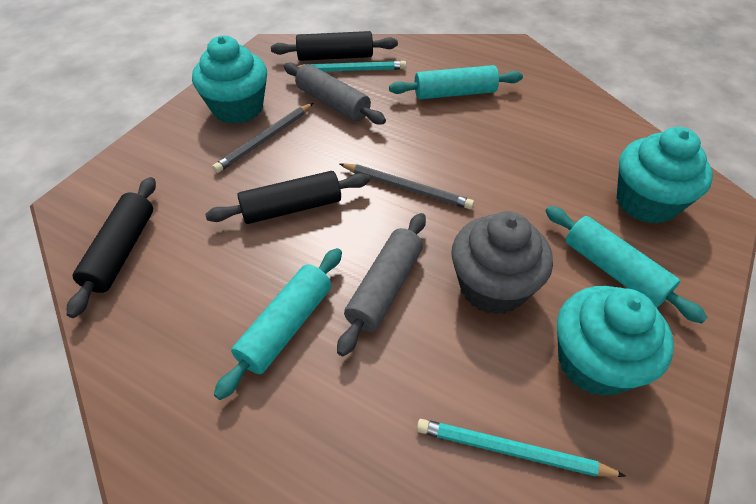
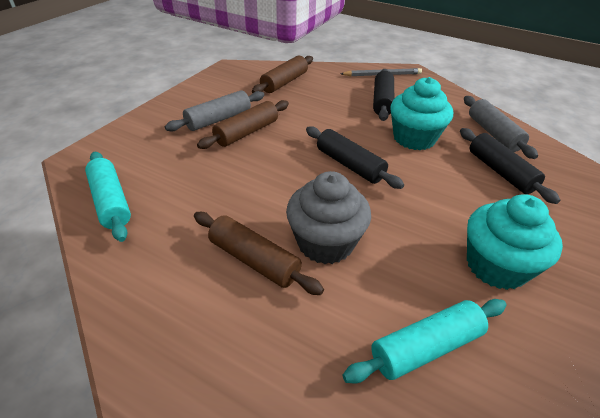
brown rolling pin: none = 0 -> [194,212,324,295] [197,100,289,149] [252,56,313,93] = 3
grey pencil: [212,103,313,173] [340,163,474,209] = 2 -> [340,68,422,76] = 1
turquoise cupcake: [192,36,267,124] [557,286,674,396] [617,127,713,224] = 3 -> [390,77,453,150] [467,194,563,290] = 2
turquoise pencil: [298,61,407,72] [417,419,626,477] = 2 -> none = 0
turquoise rolling pin: [214,248,342,400] [389,65,523,99] [545,206,708,324] = 3 -> [85,151,131,242] [343,299,507,383] = 2

